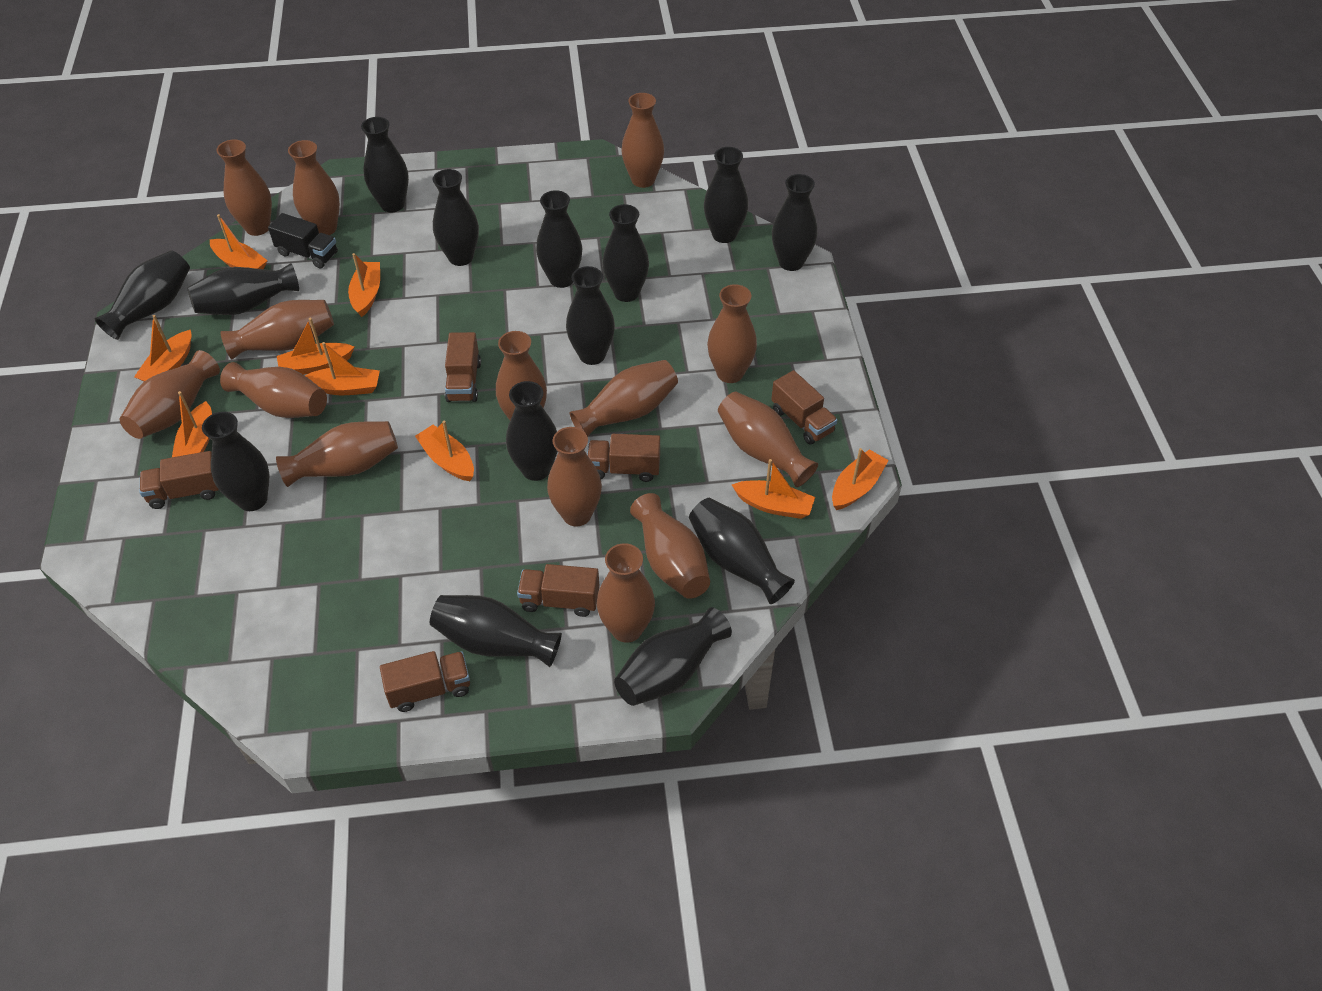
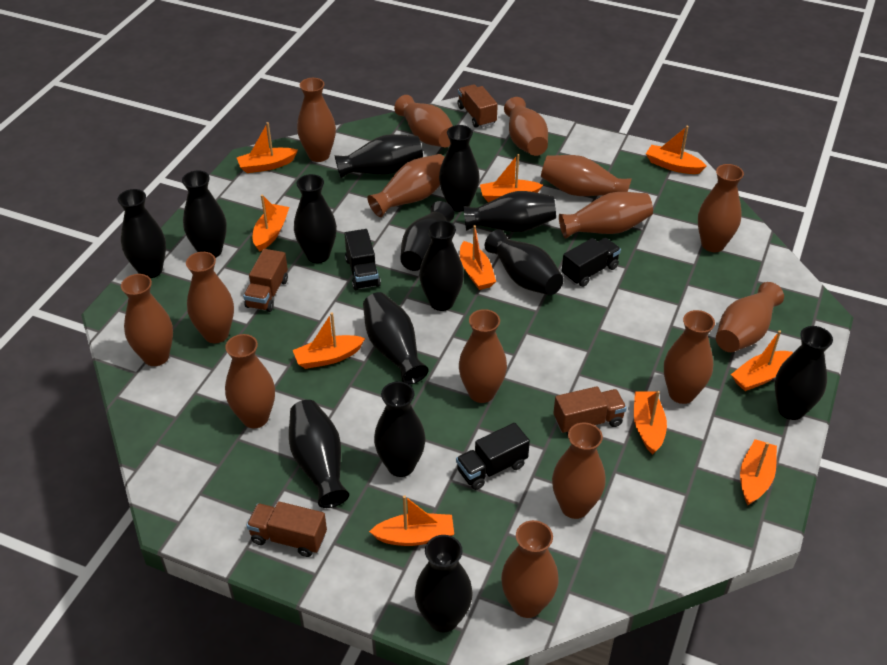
black truck: [268,213,338,269] = 1 -> [344,229,381,290] [456,423,530,490] [562,238,621,287] = 3
brown truck: [140,451,219,509] [380,651,470,712] [445,332,481,402] [517,564,600,617] [587,434,660,482] [771,370,837,445] = 6 -> [243,249,288,312] [246,501,327,557] [457,84,498,128] [553,386,627,435] = 4
brown vase: [120,350,220,439] [217,140,272,236] [220,362,327,418] [221,300,334,359] [276,421,398,487] [288,140,340,235] [496,331,547,420] [547,427,602,526] [570,360,678,437] [597,543,655,643] [622,93,664,188] [630,493,710,599] [707,284,757,383] [718,392,818,487] = 14 -> [121,274,173,366] [186,252,234,343] [225,334,275,428] [297,78,336,162] [367,154,444,217] [394,95,453,147] [459,309,507,403] [501,520,559,618] [504,97,548,156] [541,155,632,196] [552,423,606,519] [559,192,653,239] [664,310,715,404] [698,164,744,252] [716,282,784,352] = 15
orange boat: [134,315,192,381] [172,391,212,457] [210,214,268,269] [277,318,354,375] [305,342,380,395] [348,253,380,317] [415,420,474,481] [732,459,815,519] [832,448,889,510] = 9 -> [237,122,298,173] [253,194,289,251] [293,312,365,369] [369,495,454,546] [460,225,496,290] [480,154,543,202] [634,391,667,455] [646,126,707,174] [731,330,793,391] [740,439,777,505] = 10

